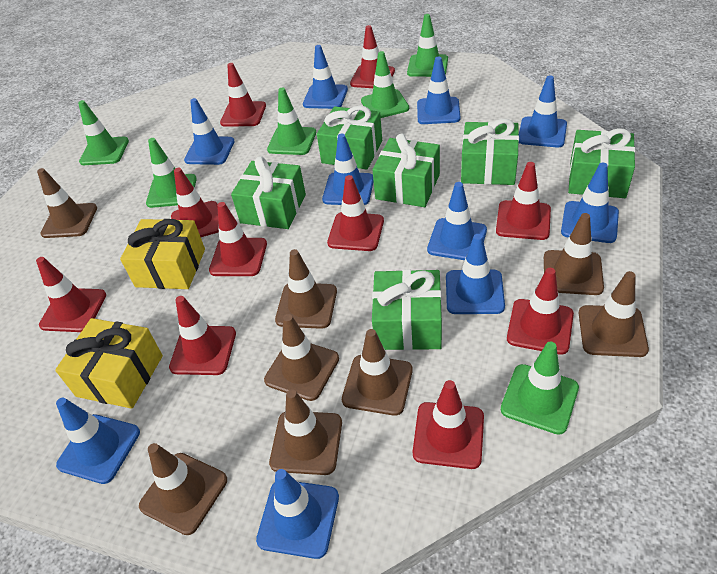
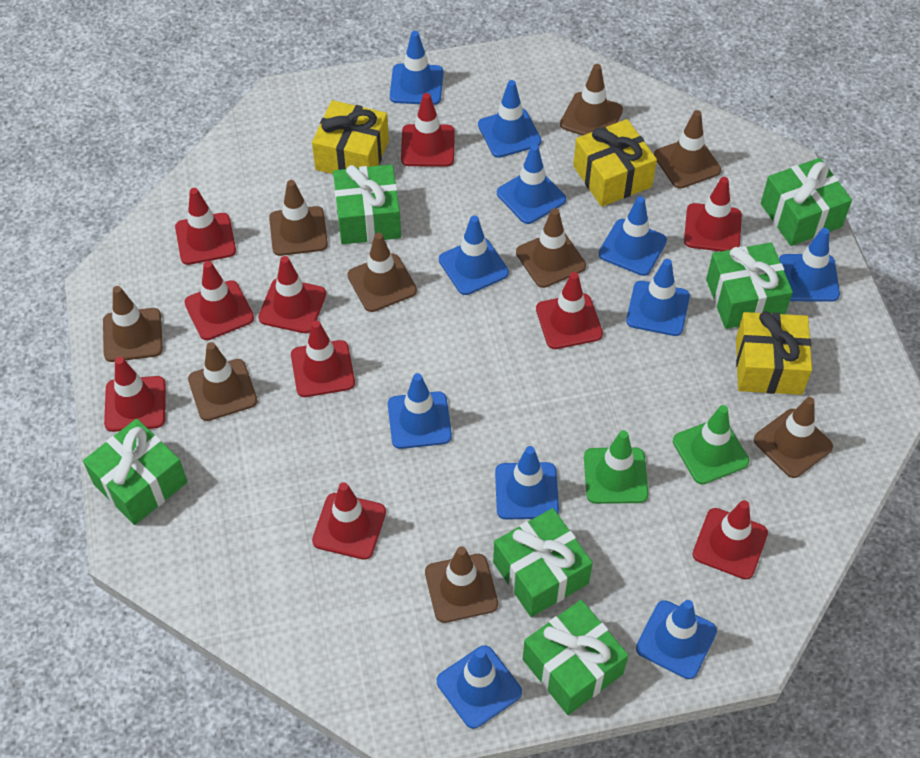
blue traffic cone: [56,398,140,484] [184,98,235,165] [256,469,339,559] [303,45,348,109] [322,134,374,205] [417,57,461,124] [427,182,487,260] [446,234,505,314] [518,75,567,148] [561,163,619,243] = 10 -> [388,373,452,449] [390,31,443,105] [437,645,522,729] [439,216,509,295] [478,80,542,158] [495,446,559,520] [497,144,566,224] [599,196,667,276] [626,259,690,336] [636,600,717,679] [779,228,840,302] = 11
brown traffic cone: [37,168,97,238] [139,443,227,535] [264,314,339,401] [269,389,342,475] [275,249,337,329] [342,329,413,416] [544,213,604,295] [579,271,649,357] = 8 -> [103,286,163,362] [188,342,257,421] [269,180,328,256] [347,233,417,312] [425,546,498,623] [516,208,586,288] [560,64,623,136] [654,110,721,189] [754,397,833,478] = 9
green traffic cone: [78,100,129,165] [146,138,197,208] [267,88,316,155] [361,51,409,118] [407,14,448,77] [501,342,579,435] = 6 -> [584,430,648,504] [673,405,749,484] = 2
yellow gift: [55,318,163,409] [120,219,205,289] = 2 -> [312,100,389,174] [573,119,657,207] [736,311,812,395] = 3

